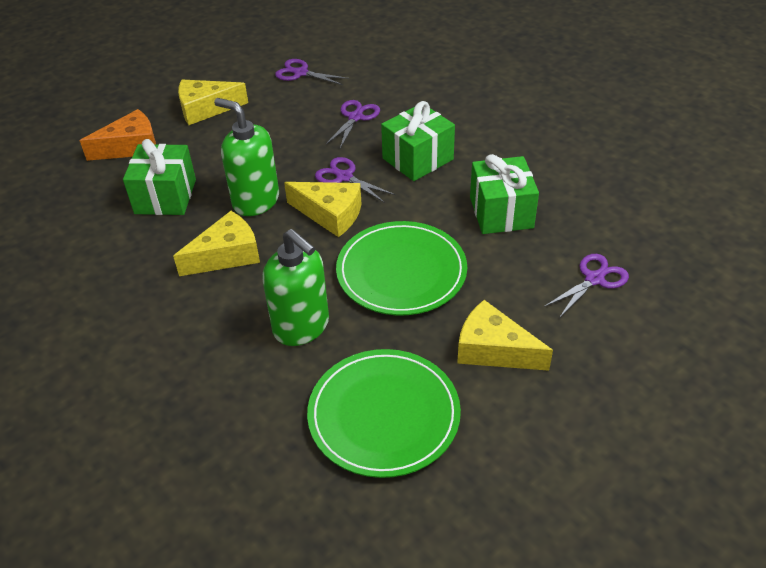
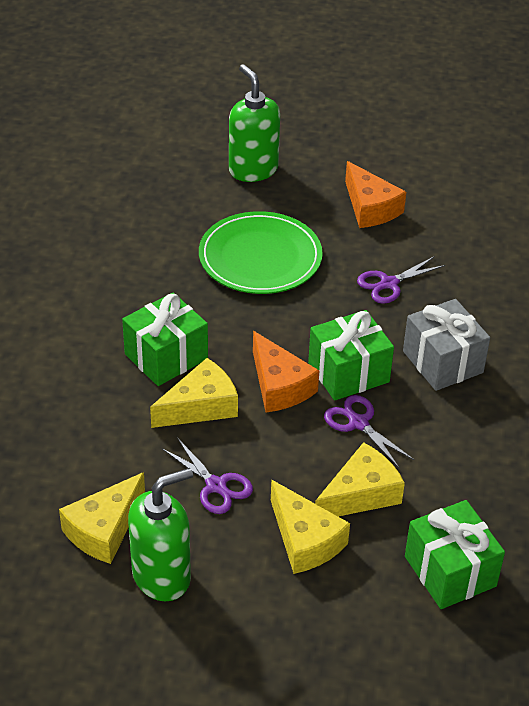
green plate: [307,349,461,478] [336,221,467,315] = 2 -> [199,211,323,294] = 1
grey gift: none = 0 -> [403,299,490,391] = 1
orange cheese: [80,109,156,161] = 1 -> [253,331,319,412] [345,161,406,228] = 2
purple scissors: [275,59,349,85] [315,157,395,203] [326,100,380,148] [544,254,629,318] = 4 -> [162,437,253,514] [324,395,414,469] [357,257,445,304] = 3

